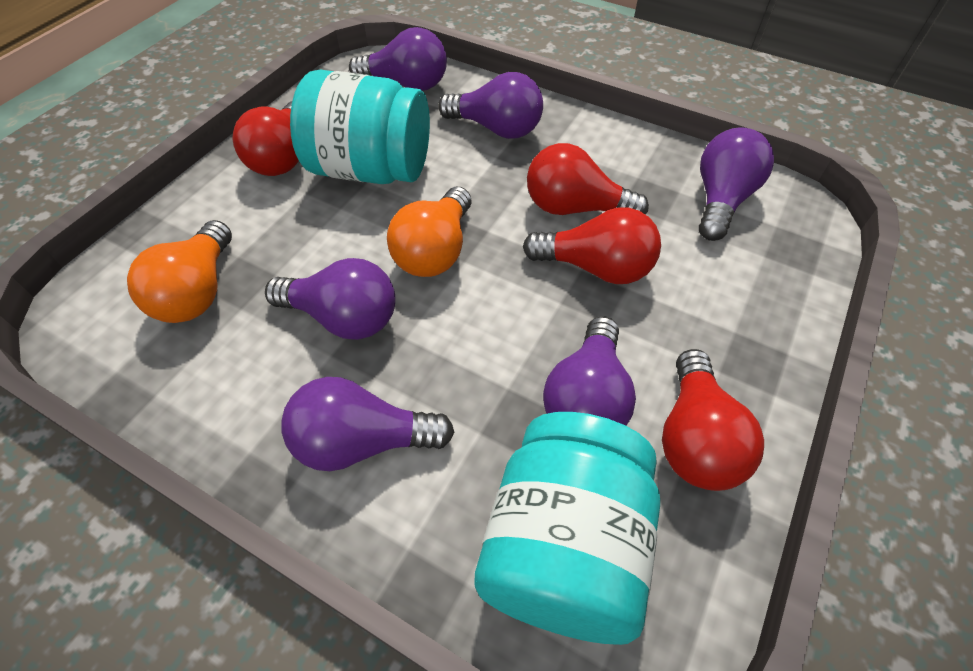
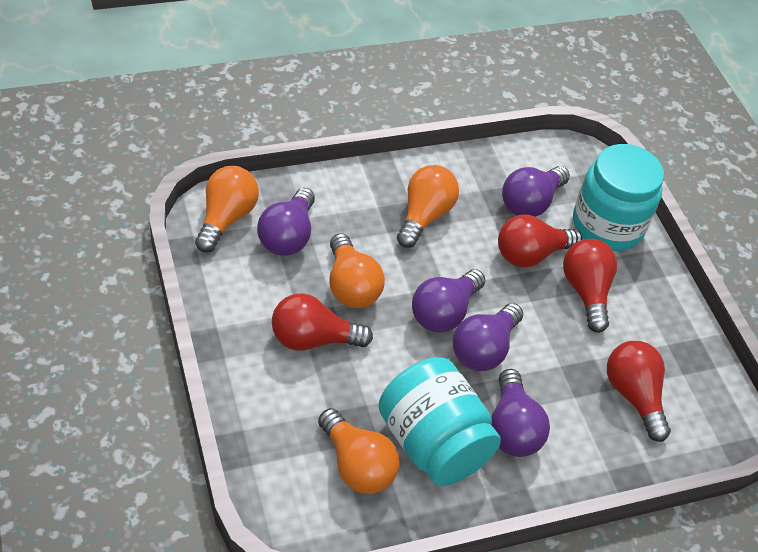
orange light bulb: [127,220,232,323] [387,187,471,277] = 2 -> [195,166,259,252] [318,408,399,494] [329,233,385,308] [397,165,459,248] = 4
purple light bulb: [265,258,395,340] [281,377,454,471] [349,27,447,91] [438,72,543,139] [543,316,636,426] [699,128,774,241] = 6 -> [257,188,315,256] [412,269,486,333] [453,303,523,371] [491,369,550,457] [502,166,570,217] = 5

